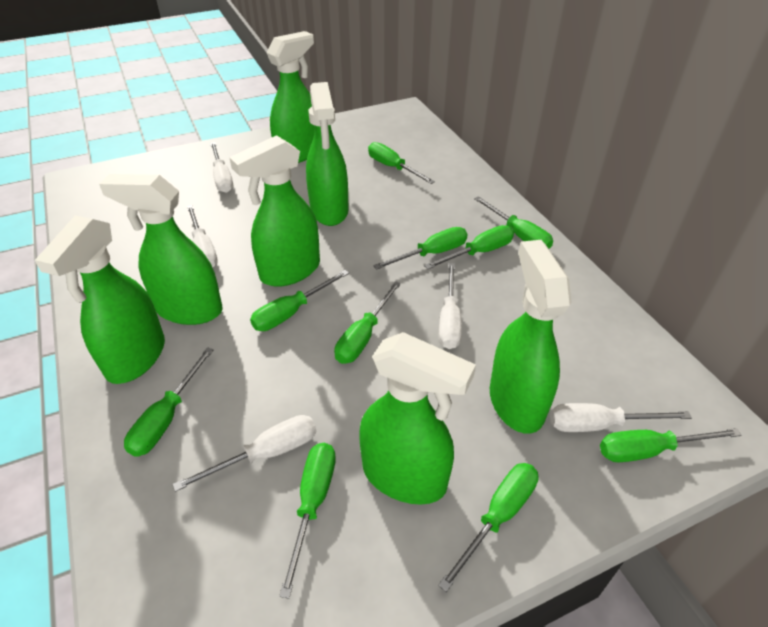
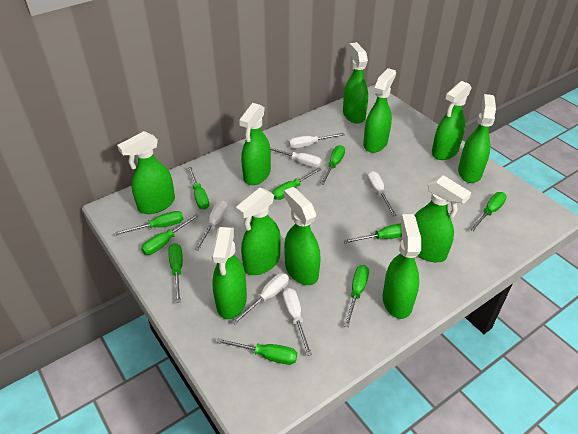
green spray bottle: [35,216,165,384] [99,174,223,325] [229,135,320,287] [267,31,315,163] [306,82,349,226] [359,332,476,505] [490,240,572,434] = 7 -> [117,131,175,214] [211,227,247,319] [236,188,281,275] [239,103,271,185] [284,187,320,285] [343,42,368,124] [363,68,396,153] [383,214,421,319] [414,175,471,262] [432,81,472,160] [458,94,496,183] = 11
white screwdriver: [173,415,316,492] [187,205,218,268] [210,142,233,193] [439,263,462,349] [550,403,692,432] = 5 -> [195,201,228,251] [232,273,289,325] [270,147,322,167] [283,288,312,356] [289,133,345,148] [367,171,396,216] = 6

